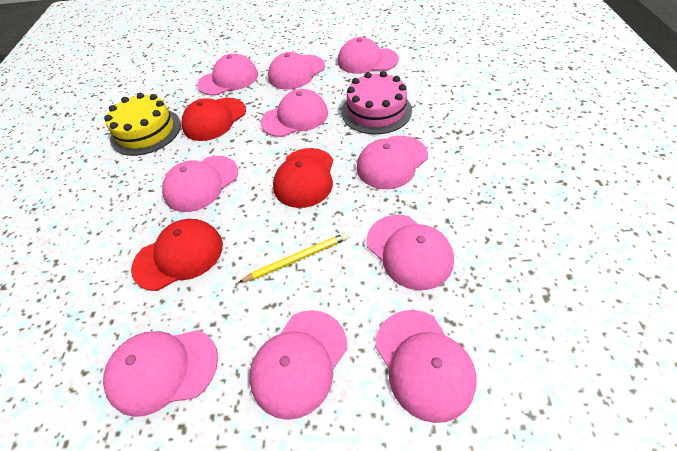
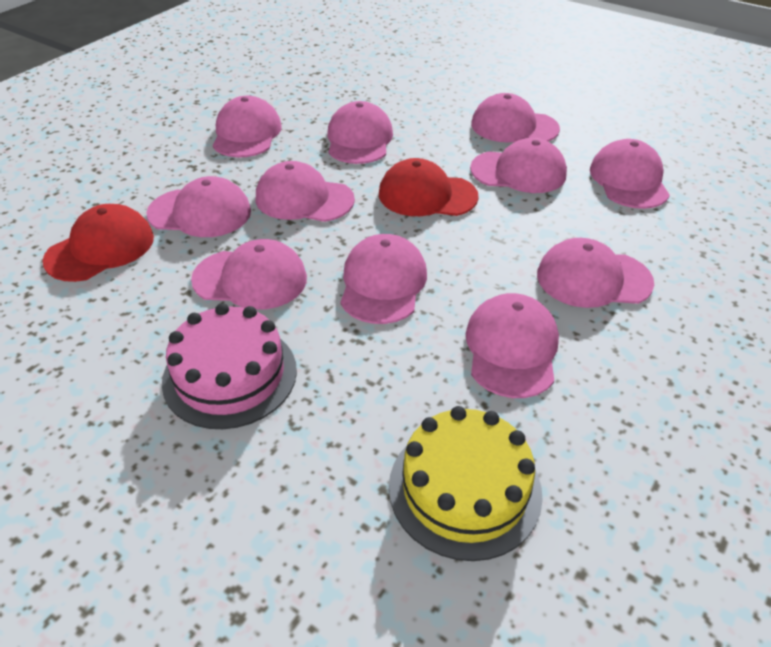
pink cap: [103,330,218,417] [162,156,238,212] [197,53,258,96] [249,310,348,420] [260,89,328,137] [268,52,325,90] [338,37,399,74] [357,136,428,189] [366,215,454,290] [375,310,476,423] = 10 -> [146,176,251,237] [191,239,307,310] [213,96,282,158] [256,161,355,222] [327,101,393,164] [340,234,427,324] [466,293,559,398] [470,138,567,193] [471,93,560,143] [537,238,654,308] [590,139,670,209] = 11
red cap: [131,219,223,291] [181,98,246,141] [273,148,333,208] = 3 -> [43,204,154,282] [379,158,479,216] = 2
yellow pencil: [239,233,348,282] = 1 -> none = 0

